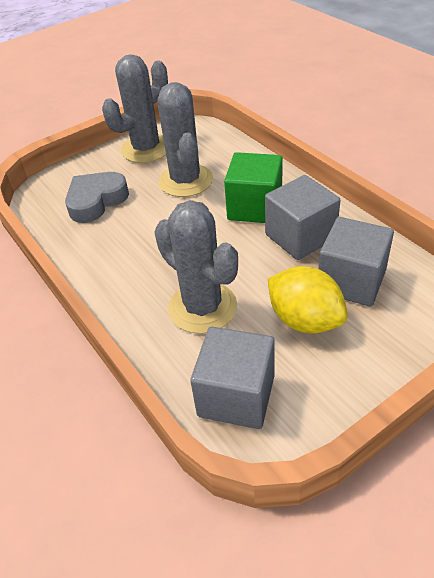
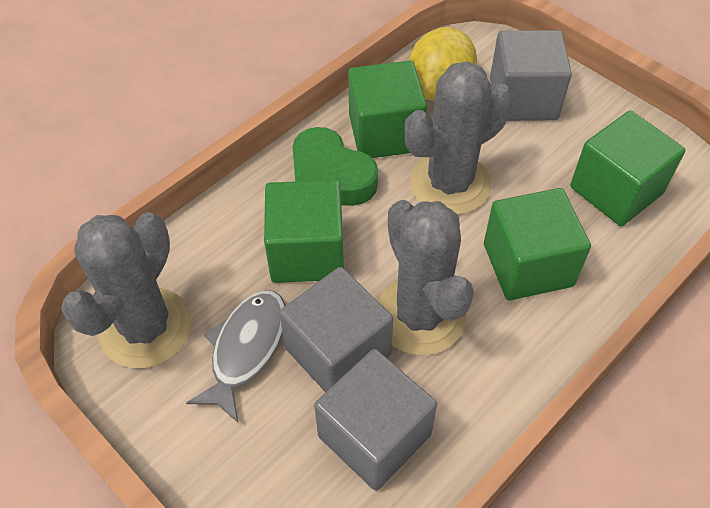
green cube: [224,152,283,223] = 1 -> [264,180,344,283] [348,61,427,158] [484,188,591,300] [570,110,685,226] = 4
green heart: none = 0 -> [293,127,378,206] = 1
grey fish: none = 0 -> [186,290,286,423] = 1
grey heart: [65,172,129,223] = 1 -> none = 0

